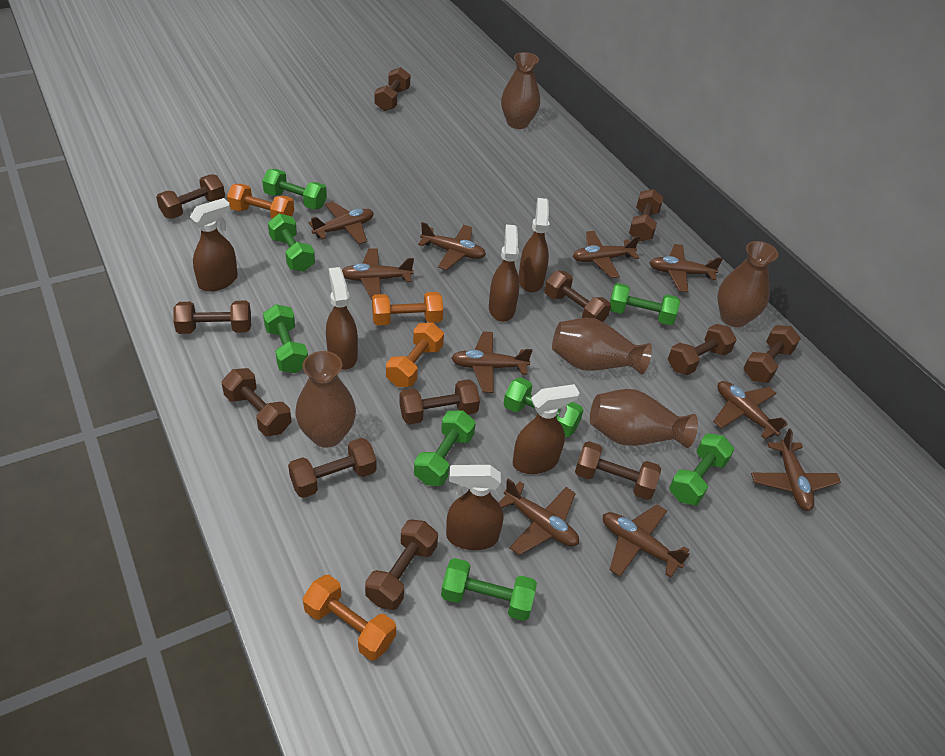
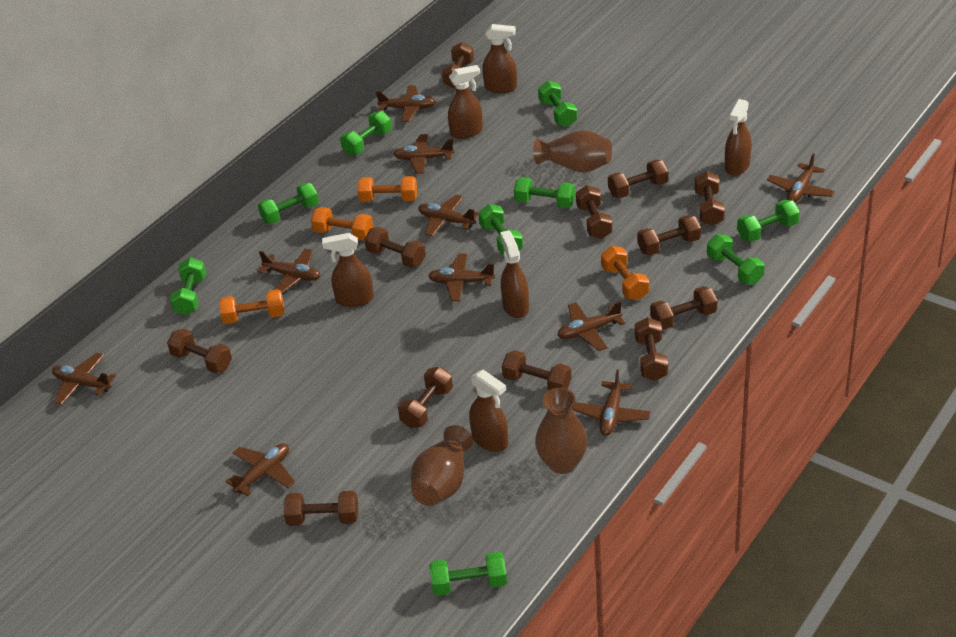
brown vase: [295,351,356,448] [501,52,540,129] [552,318,652,375] [590,389,698,448] [717,241,778,327] = 5 -> [411,425,473,506] [533,130,612,173] [535,388,587,474] = 3
green dumbbell: [262,169,327,209] [263,304,308,373] [268,214,315,272] [414,411,476,486] [441,558,537,621] [503,378,583,437] [610,283,680,325] [669,433,734,505] = 8 -> [170,257,206,315] [258,183,319,224] [340,111,392,156] [429,552,507,596] [478,204,523,254] [514,177,575,208] [538,81,578,127] [707,234,765,284] [737,200,800,242] = 9

